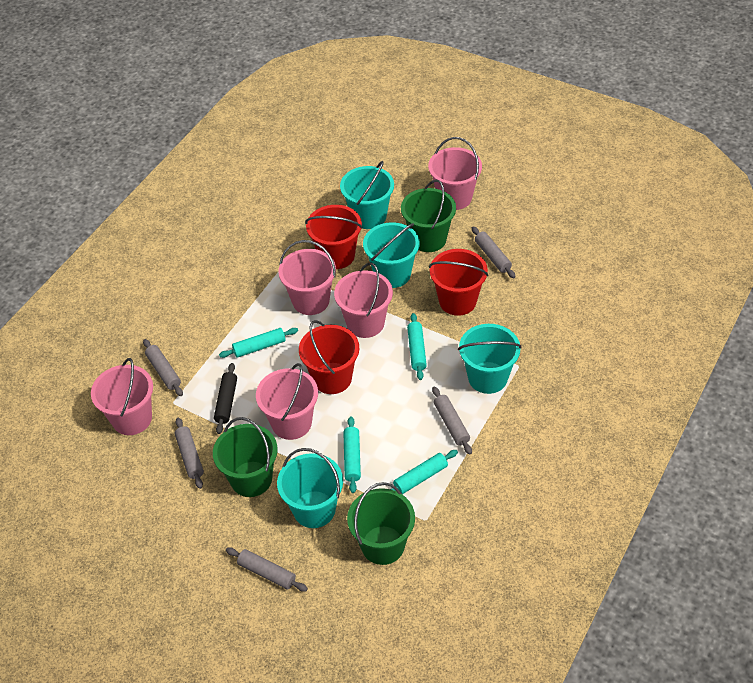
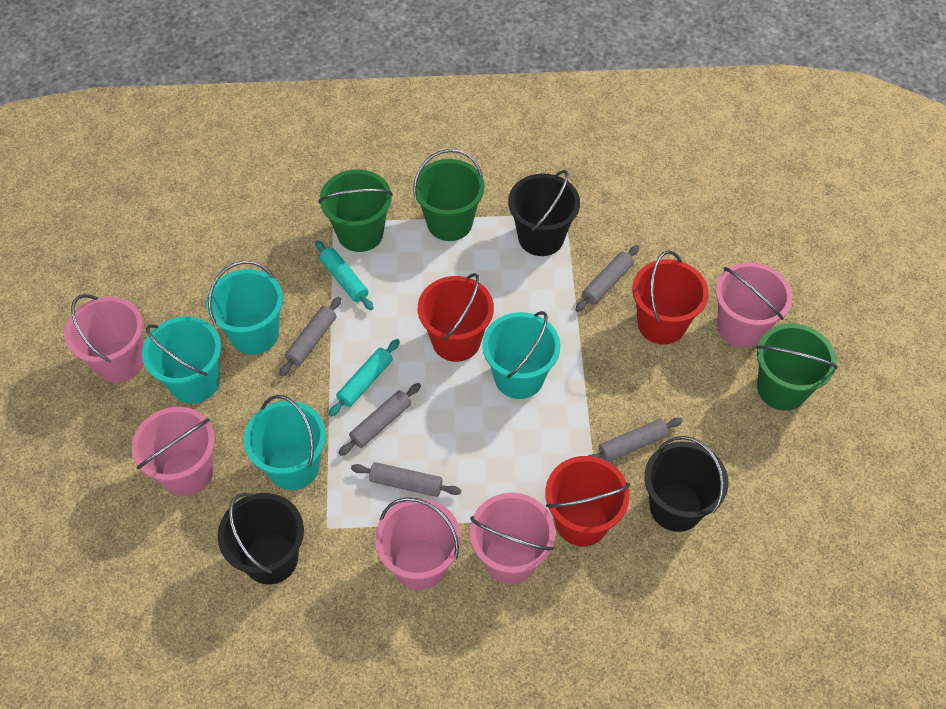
black bucket: none = 0 -> [218,493,304,584] [508,170,580,256] [644,436,728,532] = 3
black rolling pin: [214,363,237,434] = 1 -> none = 0
turquoise rolling pin: [219,328,298,358] [343,417,361,493] [391,450,458,494] [407,313,427,380] = 4 -> [315,240,373,310] [329,339,400,417] = 2

